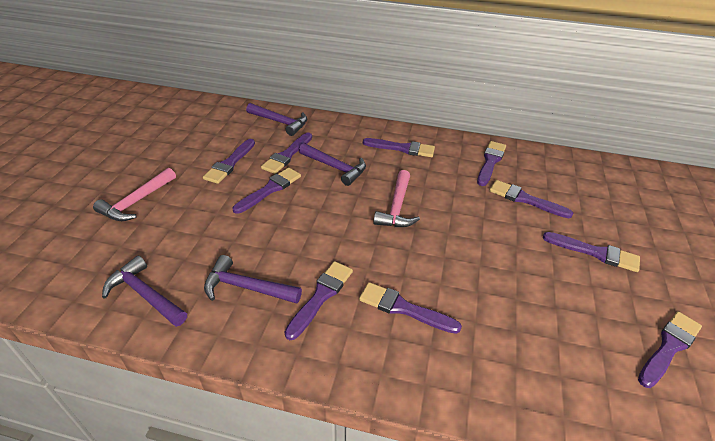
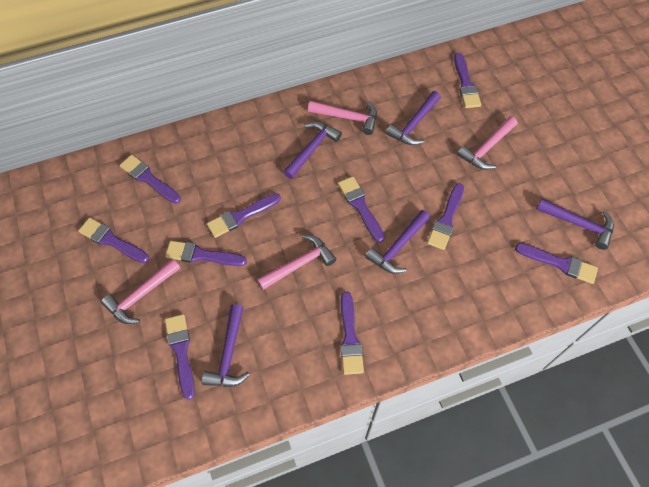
pink hammer: [93,168,176,221] [373,170,420,227] = 2 -> [101,259,180,324] [257,235,336,290] [308,101,377,135] [457,116,517,170] = 4
purple hammer: [102,256,187,327] [204,255,302,304] [246,103,307,136] [299,143,366,186] = 4 -> [202,304,250,387] [283,122,342,179] [365,210,430,274] [386,91,441,145] [536,199,614,250] = 5

